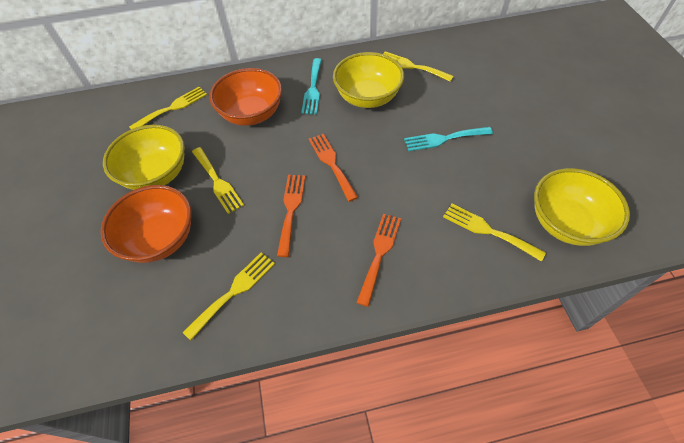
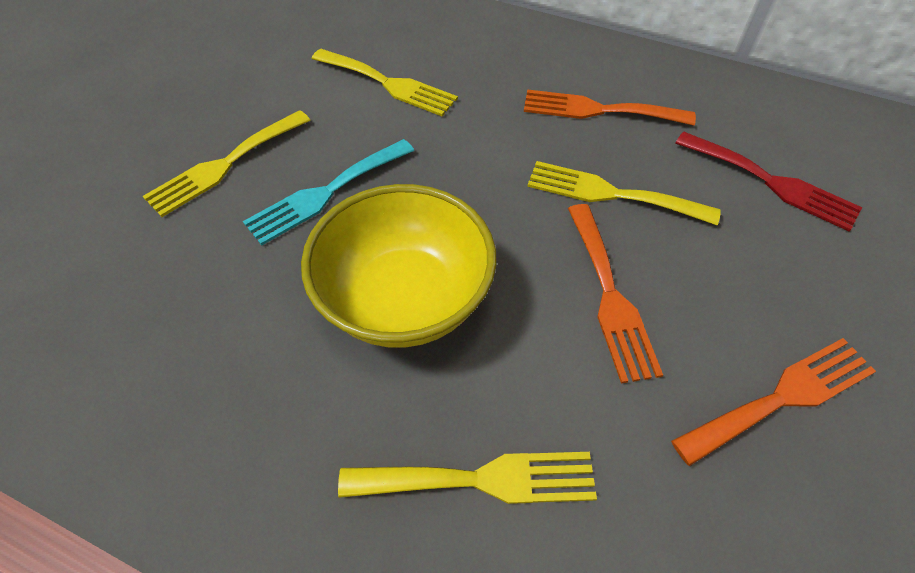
orange bowl: [101,185,192,263] [209,68,282,126] = 2 -> none = 0
red fork: none = 0 -> [675,132,862,231] = 1
turquoise fork: [301,58,322,115] [404,127,493,151] = 2 -> [243,139,414,246] = 1
yellow bowl: [103,125,185,190] [333,52,404,108] [534,168,630,246] = 3 -> [301,184,497,348] = 1
yellow fork: [129,87,207,129] [182,252,275,340] [192,147,244,214] [384,51,454,82] [443,204,546,262] = 5 -> [143,110,310,217] [312,49,458,116] [338,452,597,504] [527,161,721,225] = 4

